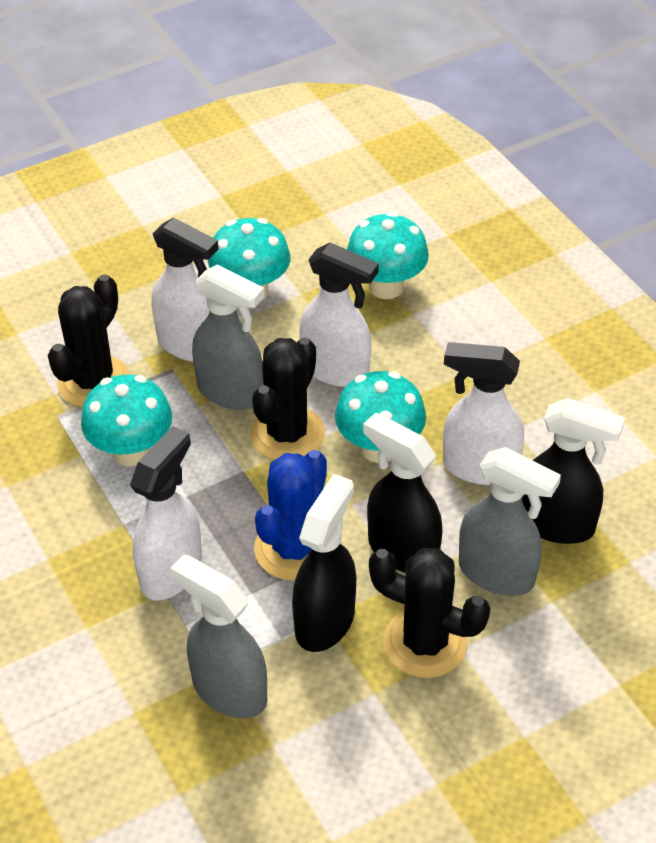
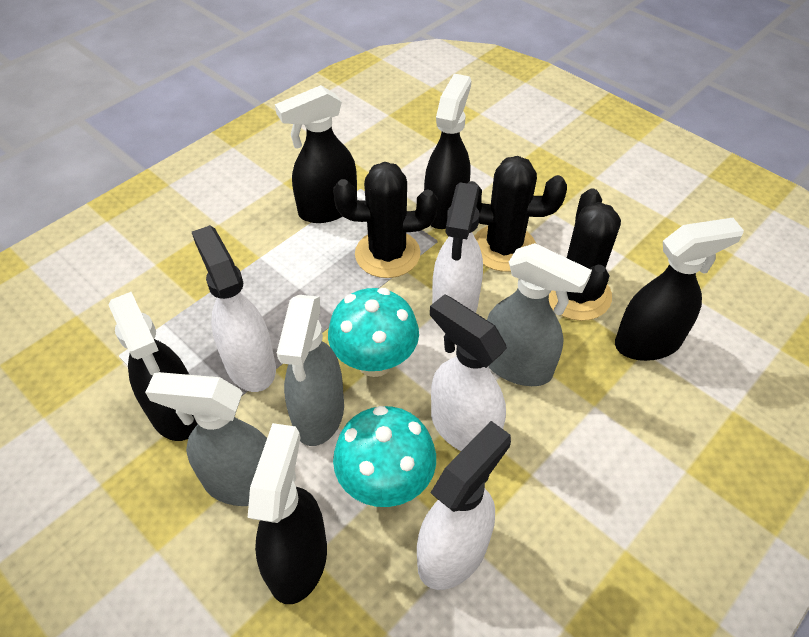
black spray bottle: [292,474,356,652] [363,413,443,572] [522,398,625,544] = 3 -> [109,292,198,441] [248,423,327,604] [275,85,357,223] [424,74,471,229] [615,218,744,361] = 5
blue cactus: [254,450,327,581] = 1 -> none = 0
turquoise mushroom: [81,375,172,466] [208,218,290,301] [335,371,426,463] [347,212,429,299] = 4 -> [328,288,419,377] [333,406,436,507] = 2

